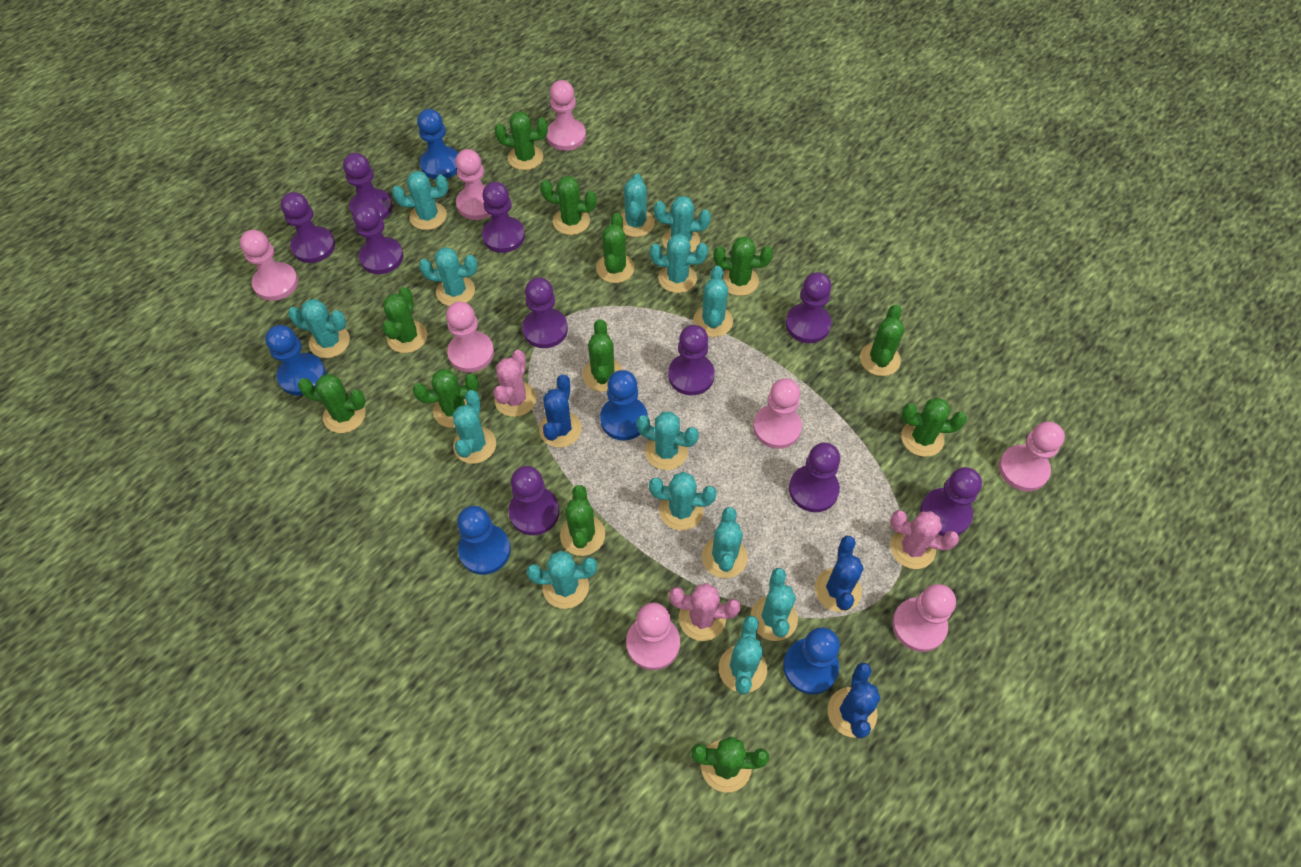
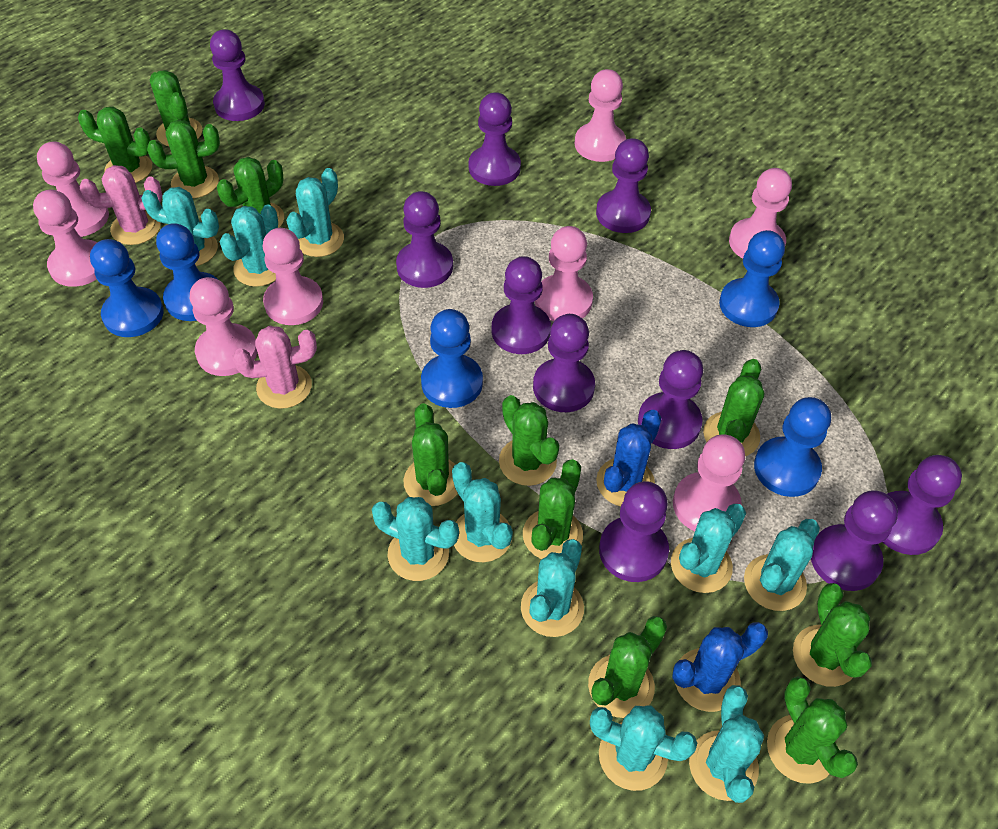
blue cactus: [539,375,582,447] [815,536,864,612] [828,662,880,738] = 3 -> [596,410,662,506] [672,622,768,712] = 2
green cactus: [298,374,366,433] [382,287,427,353] [413,369,479,428] [495,111,548,170] [540,176,597,235] [560,485,605,556] [582,319,623,392] [596,213,635,283] [691,736,769,793] [713,236,773,296] [860,305,904,376] [901,398,967,457] = 12 -> [78,107,152,183] [147,120,220,198] [150,70,202,146] [217,157,284,228] [404,403,458,506] [499,395,559,486] [523,459,583,559] [588,616,667,718] [703,359,764,456] [767,676,858,784] [793,583,872,687] = 11
pink cactus: [494,350,536,417] [669,583,741,641] [890,510,959,569] = 3 -> [80,165,162,245] [233,326,317,409] = 2
turquoise cactus: [288,299,350,358] [392,171,448,230] [419,247,478,306] [453,390,496,464] [527,550,597,609] [621,174,655,237] [636,412,699,470] [649,472,717,530] [650,234,708,293] [654,196,711,252] [693,266,733,337] [702,507,748,578] [719,615,767,695] [751,568,798,641] = 14 -> [141,187,219,266] [219,204,278,287] [286,168,344,257] [372,497,459,581] [452,462,513,562] [521,539,584,637] [590,705,697,791] [671,504,746,593] [689,685,764,803] [744,519,820,611] = 10

